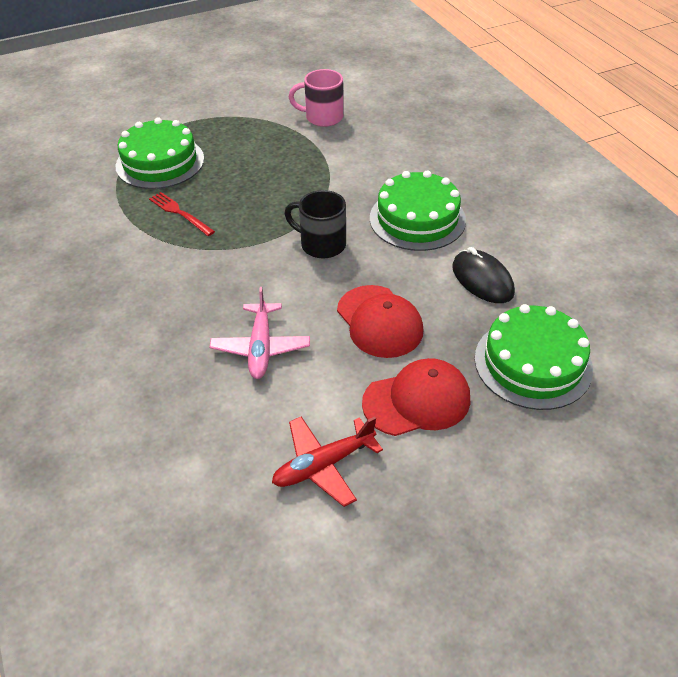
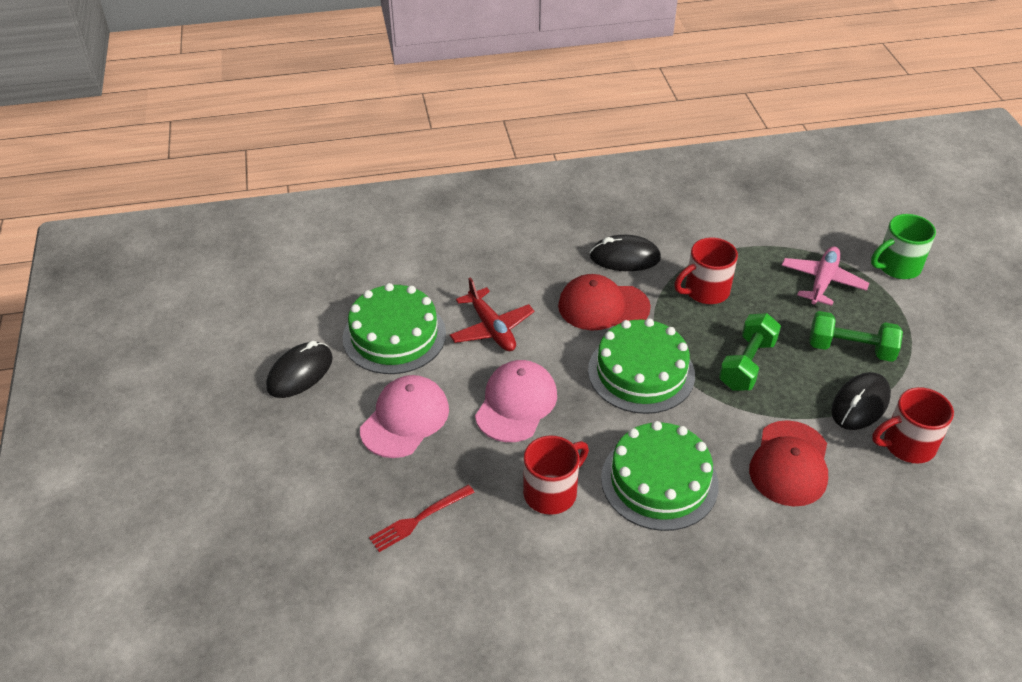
black mouse: [452,247,515,303] = 1 -> [266,341,333,398] [590,235,661,271] [831,372,891,430] = 3
black mug: [285,190,346,259] = 1 -> none = 0
green dumbbell: none = 0 -> [719,313,781,391] [809,311,903,362] = 2
green mug: none = 0 -> [871,214,936,279] = 1
pink cap: none = 0 -> [360,375,449,458] [475,360,557,442] = 2
pink mug: [289,69,343,127] = 1 -> none = 0
red mug: none = 0 -> [523,435,589,515] [674,237,738,304] [872,387,954,464] = 3

